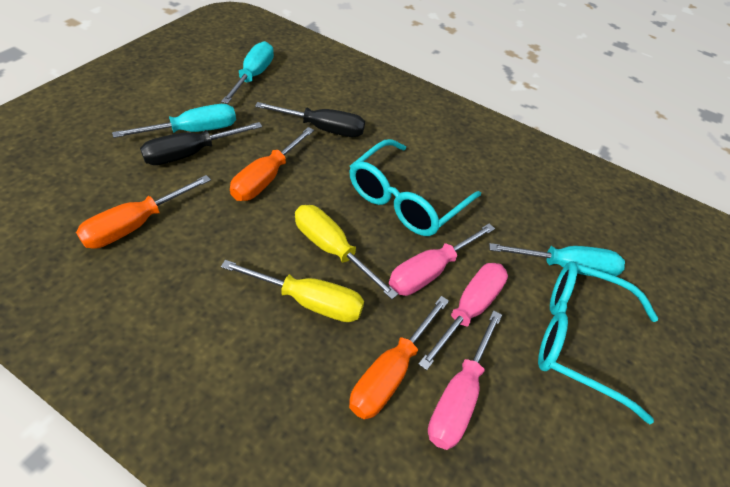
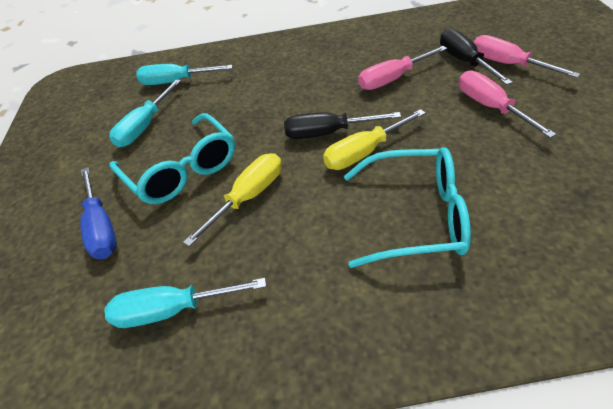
blue screwdriver: none = 0 -> [80,167,117,259] = 1
orange screwdriver: [76,175,211,249] [230,127,314,201] [349,296,449,420] = 3 -> none = 0

